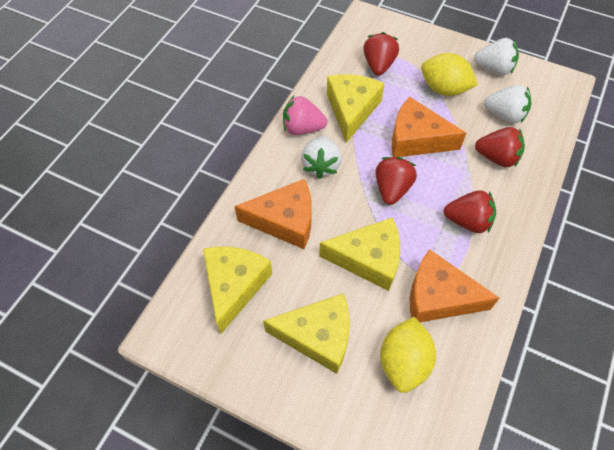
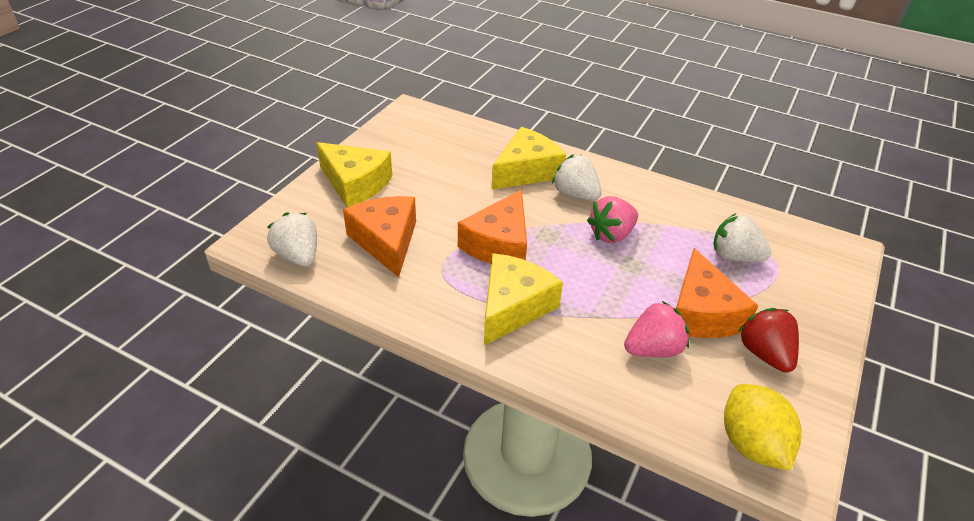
pink strawberry: [283,96,328,135] = 1 -> [587,196,638,243] [624,301,689,357] = 2
red strawberry: [363,32,399,76] [376,157,417,205] [444,190,496,233] [475,127,525,167] = 4 -> [738,308,799,373] = 1
yellow cheese: [203,247,272,334] [263,293,350,374] [319,217,400,291] [327,74,385,143] = 4 -> [316,142,392,208] [484,253,563,345] [491,127,566,190] = 3
yellow lemon: [380,317,436,393] [421,53,478,96] = 2 -> [724,384,802,471] = 1

